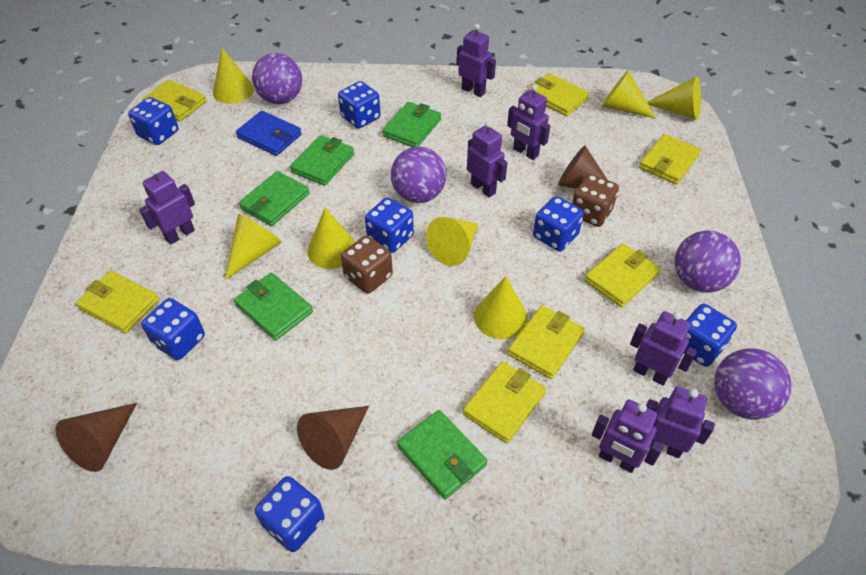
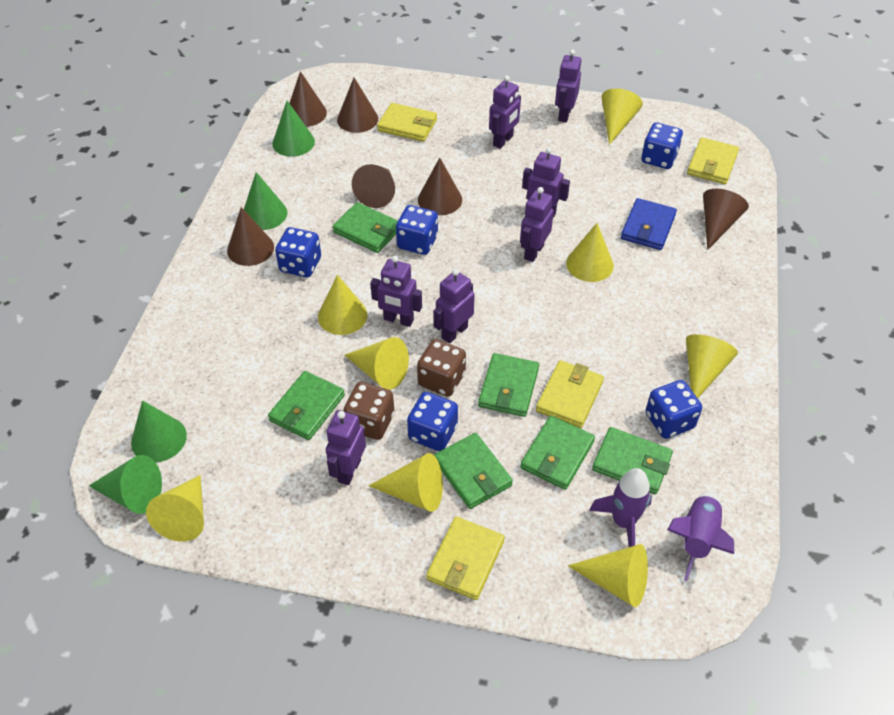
blue dice: [128,97,178,145] [141,298,205,360] [255,476,325,552] [338,81,381,129] [365,197,414,253] [533,196,584,251] [684,304,737,367] = 7 -> [275,227,321,277] [396,205,438,255] [407,392,458,451] [641,122,683,169] [645,380,702,439] = 5
brown cone: [56,403,137,472] [297,406,369,470] [558,146,618,197] = 3 -> [227,207,274,266] [289,71,327,127] [337,78,378,133] [352,164,395,208] [418,158,462,215] [703,189,749,250] = 6
green cone: none = 0 -> [89,455,162,514] [131,400,187,462] [244,172,287,230] [272,101,315,157] = 4
green wallet: [234,273,313,341] [239,171,310,226] [290,135,354,186] [382,102,441,147] [397,410,488,499] = 5 -> [268,371,345,440] [333,202,398,253] [434,433,513,509] [478,353,539,417] [520,416,595,490] [592,427,673,494] = 6
purple ball: [252,53,302,104] [391,146,446,203] [674,231,741,293] [714,348,791,420] = 4 -> none = 0
purple rocket: none = 0 -> [589,468,652,547] [667,491,734,581] = 2
yellow cone: [213,48,254,104] [225,214,282,280] [307,207,355,269] [426,217,478,266] [474,276,528,339] [601,70,656,118] [647,76,701,120] = 7 -> [146,475,204,542] [318,275,367,335] [345,337,409,390] [369,453,443,512] [566,223,614,282] [568,544,648,607] [602,88,643,145] [686,334,738,398] = 8
yellow wallet: [76,271,160,334] [142,80,206,121] [463,362,546,444] [508,306,585,379] [527,73,589,116] [584,243,661,307] [639,134,701,185] = 7 -> [377,103,437,142] [426,516,505,600] [536,360,604,428] [687,137,739,184] = 4

